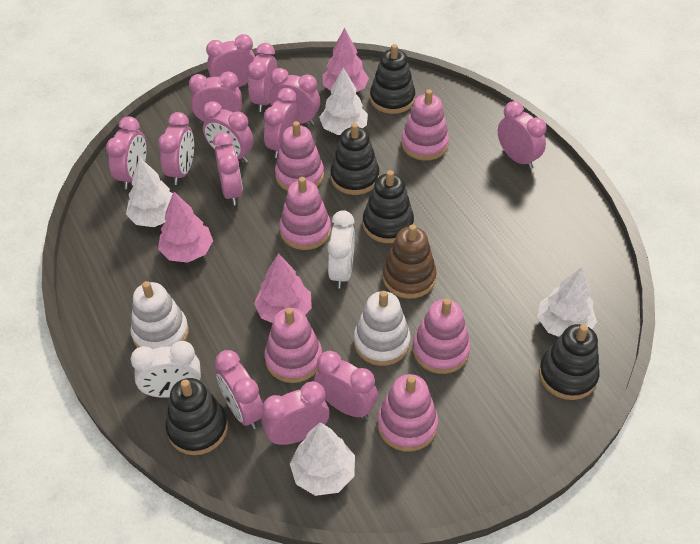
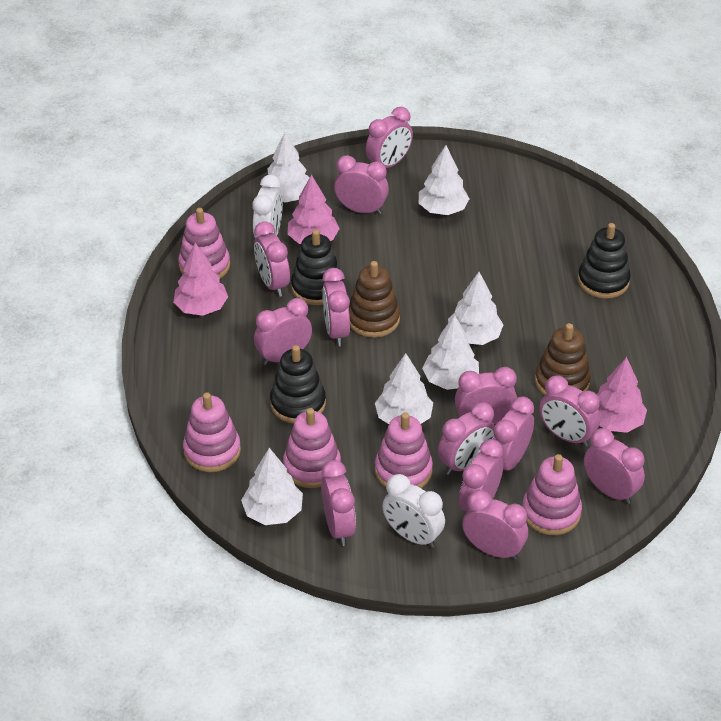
black stacking toy: [166,378,228,455] [330,123,380,195] [363,170,414,243] [370,44,415,114] [539,324,600,400] = 5 -> [270,345,326,424] [291,230,343,305] [578,223,631,299] = 3
brown stacking toy: [382,224,437,299] = 1 -> [349,261,400,338] [535,323,591,395] = 2
pink stacking toy: [265,308,322,383] [275,121,324,191] [279,177,331,250] [377,374,438,452] [401,89,449,161] [413,299,470,374] = 6 -> [178,208,230,278] [183,393,241,472] [283,408,341,488] [375,412,433,488] [522,454,582,535] = 5
white stacking toy: [131,281,189,349] [354,291,411,366] = 2 -> none = 0
white tree: [126,157,173,227] [290,422,355,496] [319,67,368,135] [537,267,597,337] = 4 -> [241,448,303,525] [261,133,310,203] [375,353,433,424] [419,145,469,215] [422,315,479,390] [448,272,504,345] = 6

